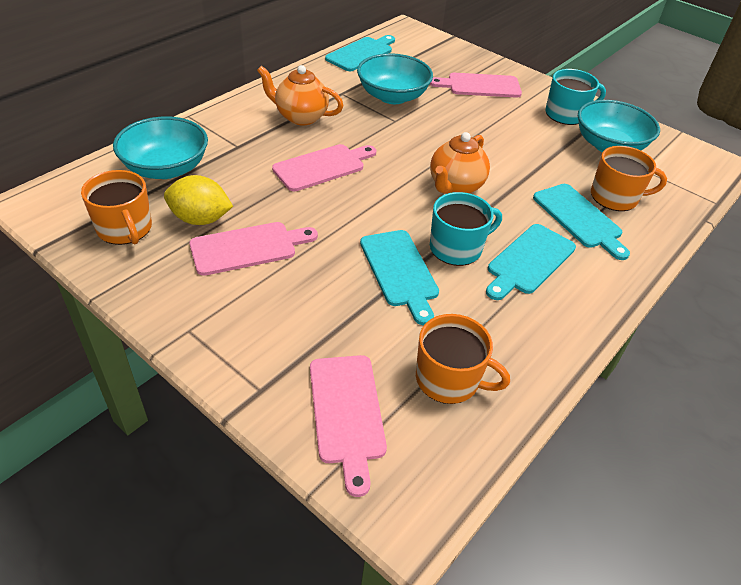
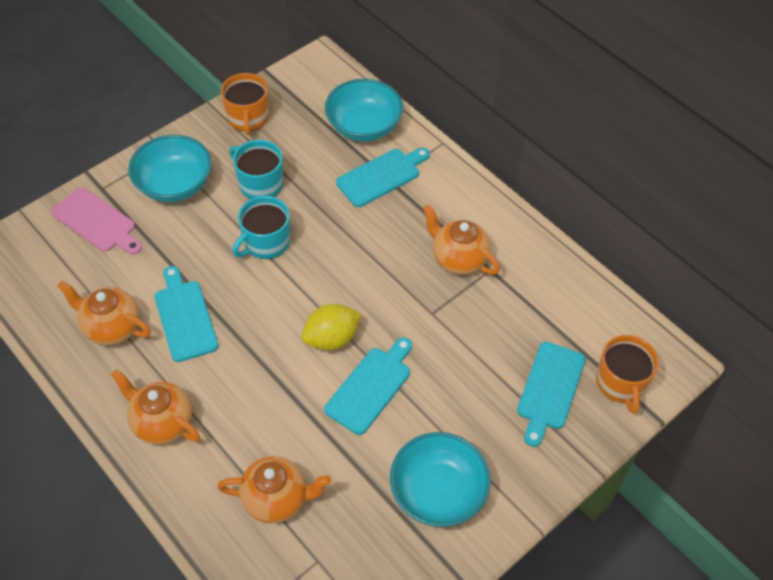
orange mug: [81,170,152,245] [416,314,510,404] [591,146,667,211] = 3 -> [221,73,269,135] [596,335,659,414] = 2
orange teapot: [257,65,344,125] [430,132,490,194] = 2 -> [57,281,151,345] [111,369,200,445] [217,456,331,524] [423,204,500,275] = 4
pink cutting board: [189,222,318,276] [272,144,376,191] [310,355,387,497] [430,73,522,98] = 4 -> [51,187,142,255] = 1

